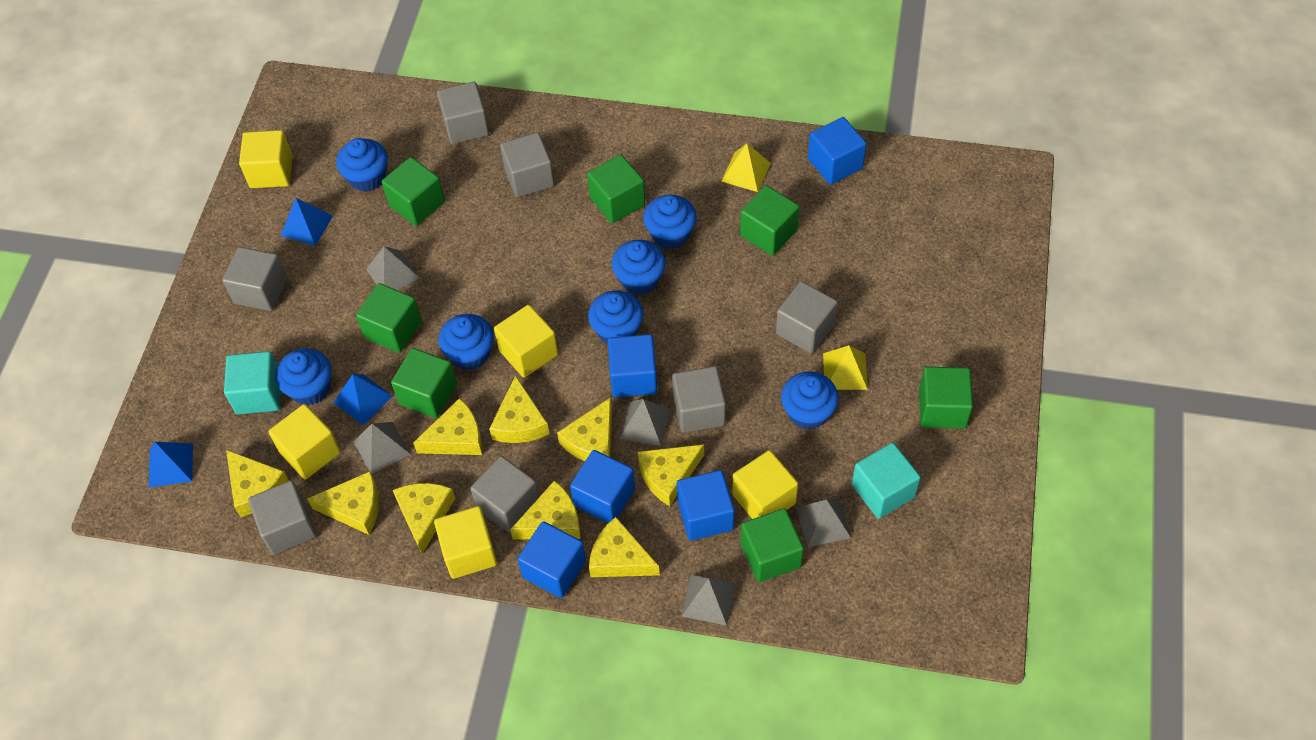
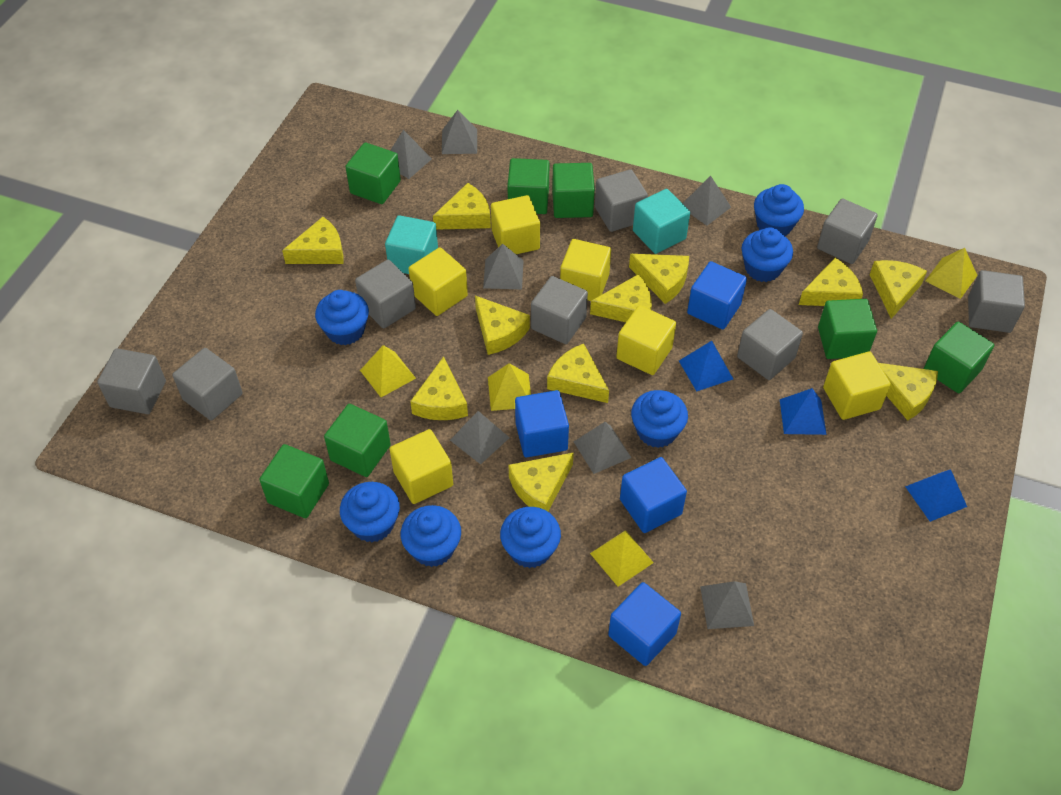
blue cube: [517,521,586,598] [570,450,635,523] [608,334,657,397] [677,470,735,541] [808,117,866,185] = 5 -> [515,390,569,457] [608,582,681,666] [620,457,687,533] [687,261,747,329] = 4
grey cube: [222,247,287,311] [248,480,317,555] [437,81,489,144] [470,456,539,533] [500,132,554,198] [672,366,726,433] [776,281,838,354] = 7 -> [97,348,166,414] [172,348,243,420] [355,259,416,328] [531,276,588,344] [595,169,648,232] [737,309,803,380] [817,198,878,264] [968,270,1025,333] = 8
grey pyramid: [353,422,410,474] [366,246,420,290] [619,399,671,446] [681,574,736,626] [796,498,851,547] = 5 -> [390,130,432,179] [442,110,477,154] [450,411,510,464] [483,244,524,289] [574,422,631,474] [682,175,731,226] [700,581,754,629] = 7
yellow cheese: [226,450,289,517] [307,471,379,535] [393,483,455,554] [413,398,482,455] [489,375,550,443] [510,480,581,539] [557,397,612,461] [589,517,660,577] [638,444,704,506] = 9 -> [282,217,344,264] [410,356,468,420] [433,183,491,230] [475,296,530,355] [509,452,574,511] [547,344,609,403] [590,274,652,322] [629,254,689,304] [799,258,863,306] [870,260,927,319] [879,363,938,421] = 11
yellow cube: [239,130,293,188] [268,404,340,479] [434,506,497,579] [494,305,558,378] [732,450,798,519] = 5 -> [390,429,453,504] [409,247,468,316] [491,195,540,254] [560,239,611,301] [616,305,676,375] [823,351,891,420] = 6
yellow pyramid: [721,143,771,192] [823,345,868,390] = 2 -> [360,345,416,397] [488,363,531,411] [590,530,654,587] [925,248,978,299] = 4

